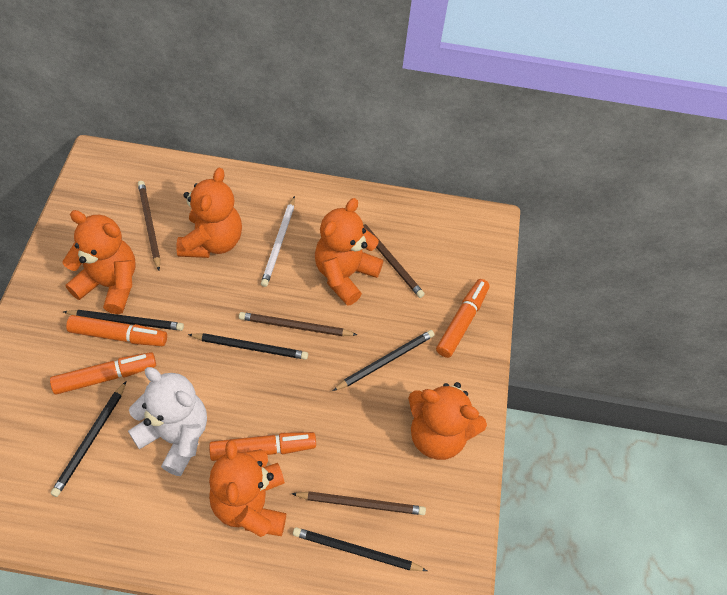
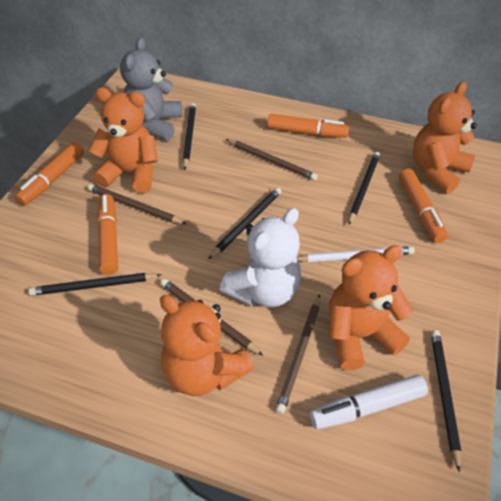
grey teddy bear: none = 0 -> [120,37,182,141] = 1
orange teddy bear: [62,210,135,314] [177,168,242,258] [209,440,287,537] [315,198,383,306] [408,382,487,460] = 5 -> [88,88,158,193] [160,295,254,396] [329,245,413,371] [413,82,477,194] = 4
white marker: none = 0 -> [310,375,428,430] = 1

